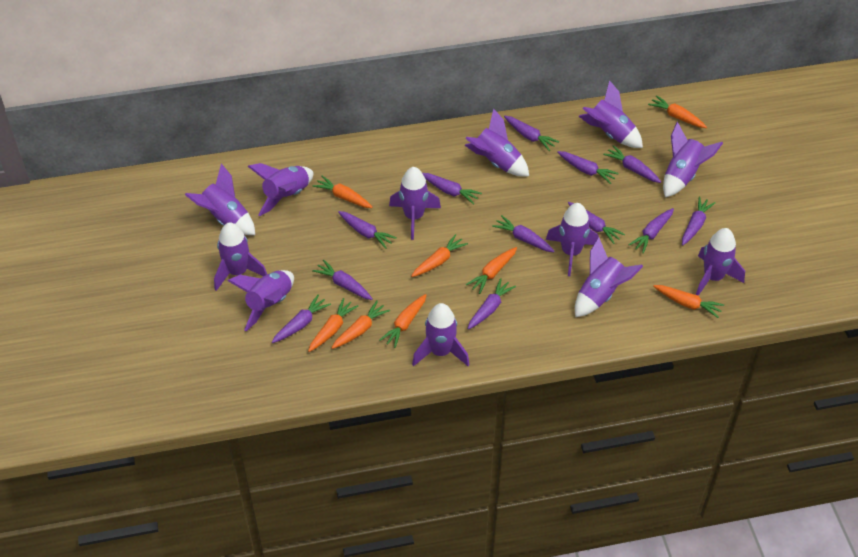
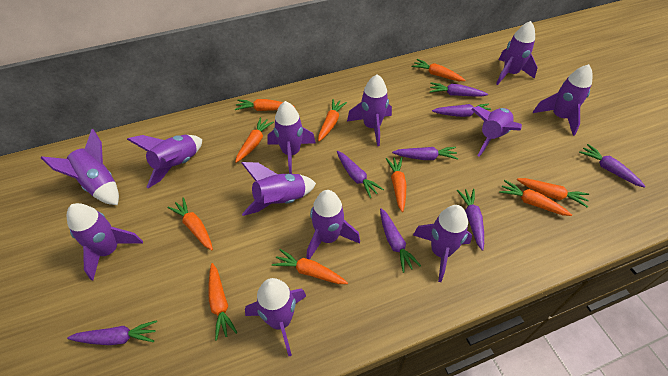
orange carrot: [308,298,358,352] [312,176,373,208] [332,301,390,349] [379,294,426,348] [411,234,468,277] [466,247,517,294] [648,95,707,128] [653,285,724,318] = 8 -> [167,198,213,250] [209,263,238,341] [235,99,295,111] [235,117,274,163] [272,249,348,284] [318,99,347,141] [385,157,406,212] [412,59,466,81] [499,180,572,216] [517,178,589,208] = 10
purple carrot: [272,295,331,343] [312,260,373,300] [338,211,397,249] [422,173,482,205] [467,278,516,329] [492,215,555,252] [504,116,559,151] [557,151,619,184] [568,202,625,244] [603,145,661,183] [628,208,674,253] [682,196,716,245] = 12 -> [67,320,157,345] [337,151,384,198] [380,208,421,273] [392,147,458,160] [430,82,488,97] [432,104,491,117] [457,189,484,251] [579,144,646,188] = 8

